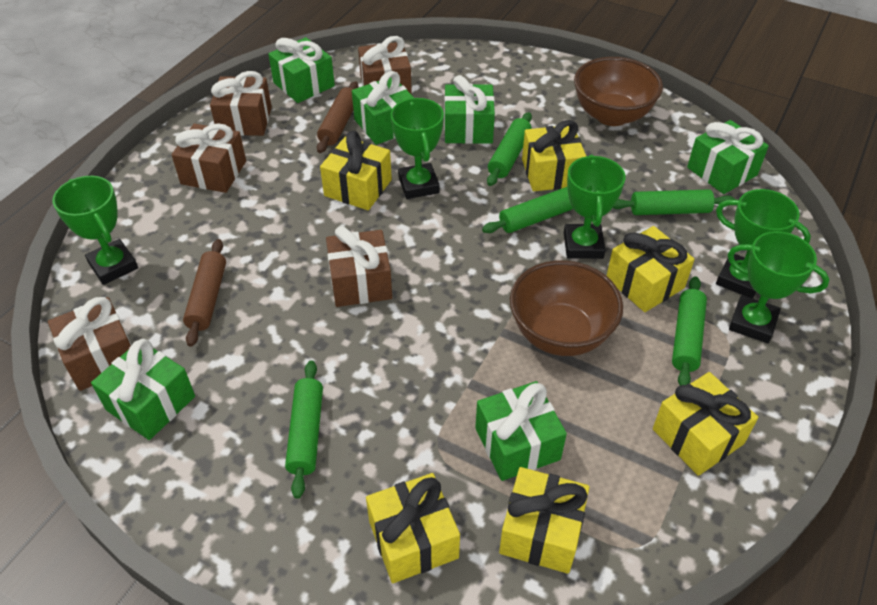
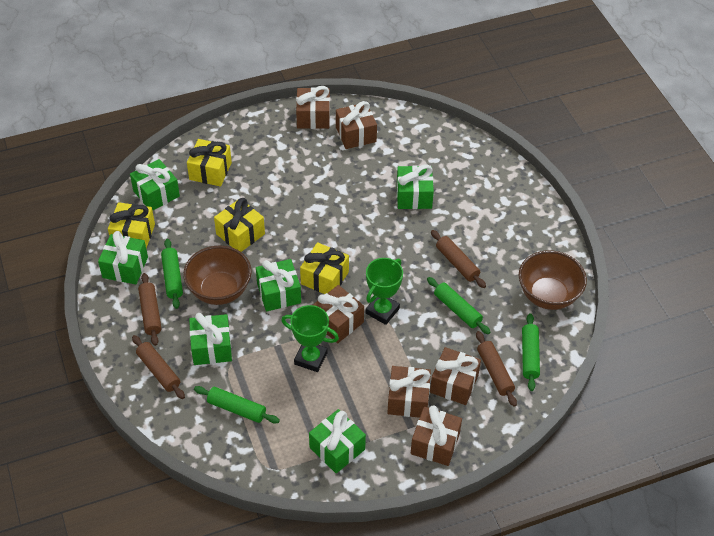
brown gift: [48,297,131,391] [171,123,246,193] [210,71,272,136] [326,226,392,307] [358,36,412,95] = 5 -> [296,86,330,129] [313,285,364,343] [336,101,377,149] [387,366,431,418] [411,405,462,466] [430,347,481,405] = 6
brown rolling pin: [183,239,226,347] [317,81,358,153] = 2 -> [132,335,185,399] [138,273,162,346] [431,230,486,288] [476,331,517,407] = 4
green rolling pin: [285,360,323,499] [482,187,573,233] [487,112,532,186] [613,189,735,215] [672,276,707,386] = 5 -> [161,239,183,309] [194,386,280,424] [427,277,491,334] [522,313,540,391] = 4
green trophy: [52,176,138,285] [390,98,444,199] [564,155,626,259] [716,189,811,298] [728,231,829,343] = 5 -> [281,305,339,372] [366,258,403,325] = 2
yellow gift: [320,131,392,210] [366,473,460,583] [499,467,589,574] [522,120,586,191] [607,226,695,312] [653,372,758,476] = 6 -> [108,202,155,248] [187,139,232,187] [214,198,265,252] [300,242,349,294] = 4

